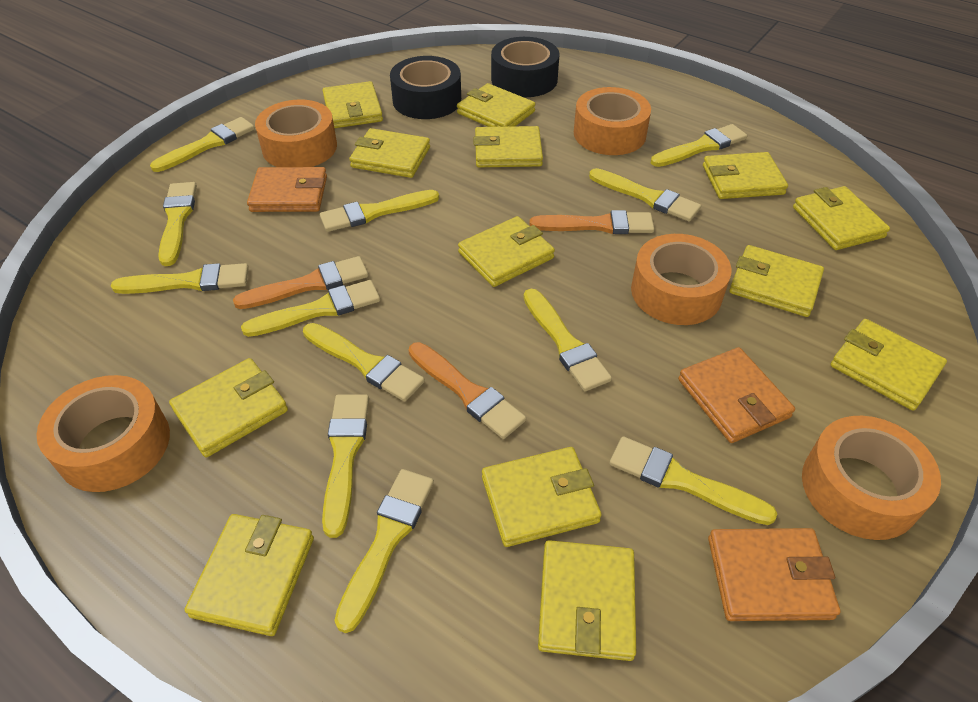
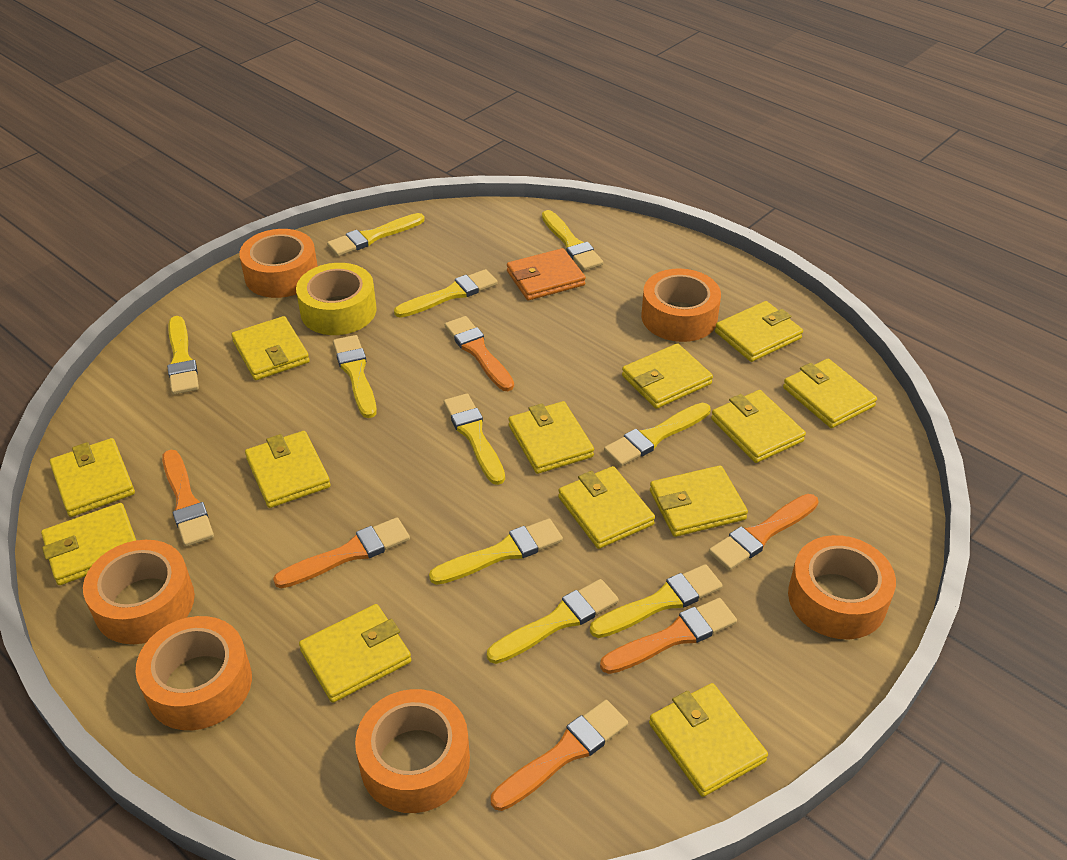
black tape: [390,56,461,119] [491,37,559,97] = 2 -> none = 0
orange brush: [233,256,368,309] [408,342,526,439] [530,210,654,234] = 3 -> [162,450,214,547] [273,517,410,588] [445,316,514,391] [491,700,628,811] [600,598,737,674] [709,494,818,571] = 6
orange tape: [36,375,170,492] [255,100,337,167] [574,87,651,155] [631,234,732,325] [802,416,941,540] = 5 -> [83,540,195,644] [136,616,252,730] [239,229,318,298] [355,689,470,813] [641,268,721,342] [788,535,896,639] = 6
orange wallet: [247,167,327,212] [678,347,795,443] [708,528,840,621] = 3 -> [507,248,586,300] = 1
yellow brush: [111,263,249,294] [150,117,255,172] [158,182,197,266] [241,280,380,337] [303,323,425,402] [320,190,439,232] [322,394,369,538] [334,469,434,633] [523,289,612,391] [589,168,701,222] [609,436,778,525] [651,124,747,167] = 12 -> [167,316,199,394] [327,213,425,256] [333,335,377,418] [394,269,498,318] [429,519,563,585] [444,394,505,485] [487,579,619,664] [542,210,603,271] [590,564,723,638] [604,403,711,466] = 10
yellow tape: none = 0 -> [296,263,377,335] = 1

